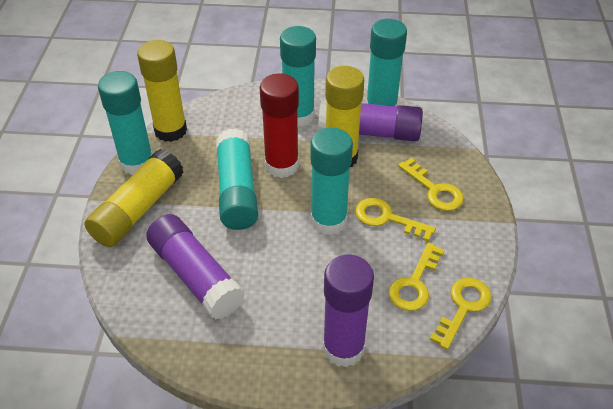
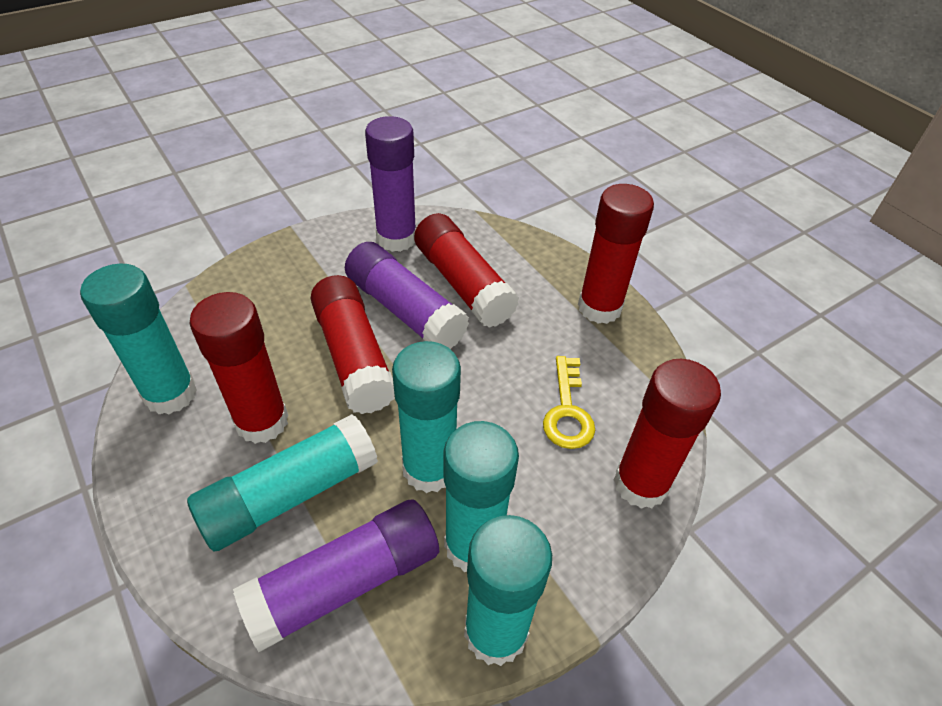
red glue stick: [260,74,299,178] = 1 -> [190,292,289,444] [311,275,395,414] [414,213,519,328] [578,184,654,324] [614,359,721,509] = 5
yellow glue stick: [84,149,183,247] [137,40,187,142] [325,66,364,167] = 3 -> none = 0
yellow key: [355,198,436,241] [389,242,445,311] [398,158,464,211] [430,278,491,350] = 4 -> [543,356,595,449] = 1

